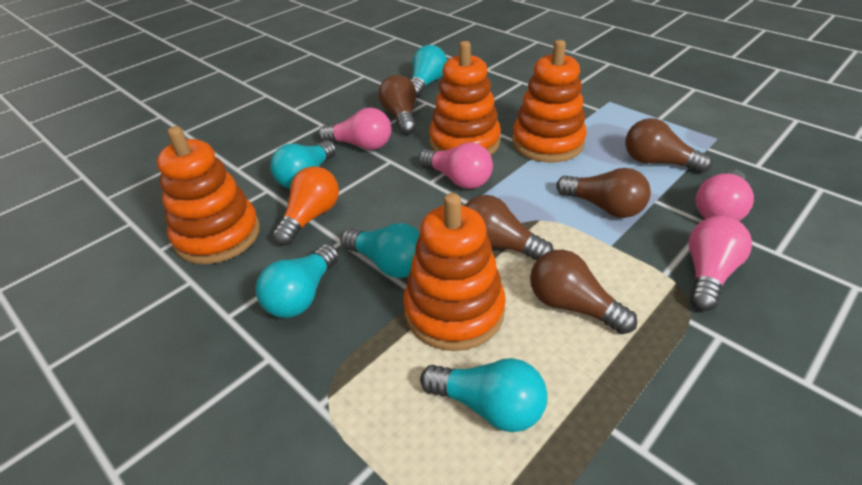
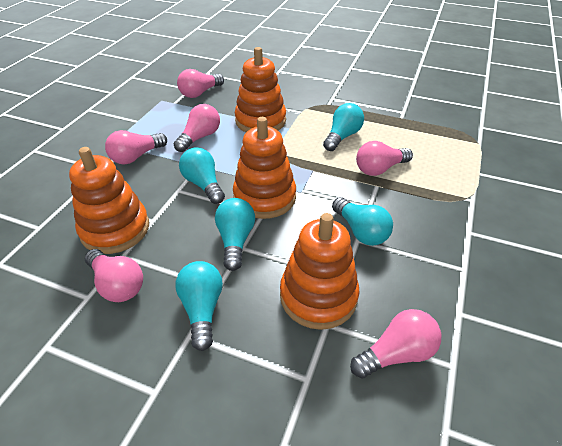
brown light bulb: [378,75,416,135] [464,195,553,260] [530,250,637,334] [556,168,651,218] [625,118,712,173] = 5 -> none = 0
orange light bulb: [272,166,339,246] = 1 -> none = 0
pink light bulb: [318,108,391,150] [418,142,493,189] [689,216,752,311] [696,169,754,221] = 4 -> [85,249,143,302] [105,130,167,165] [174,104,220,152] [177,69,224,98] [350,309,441,379] [356,141,413,176] = 6

